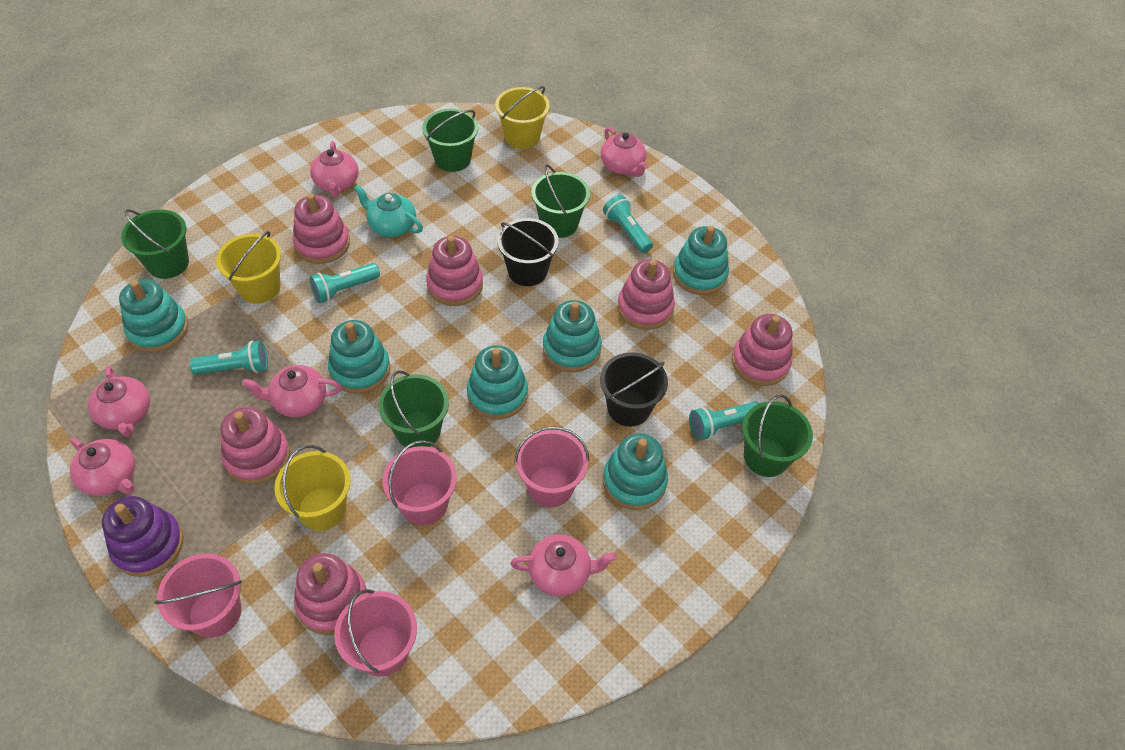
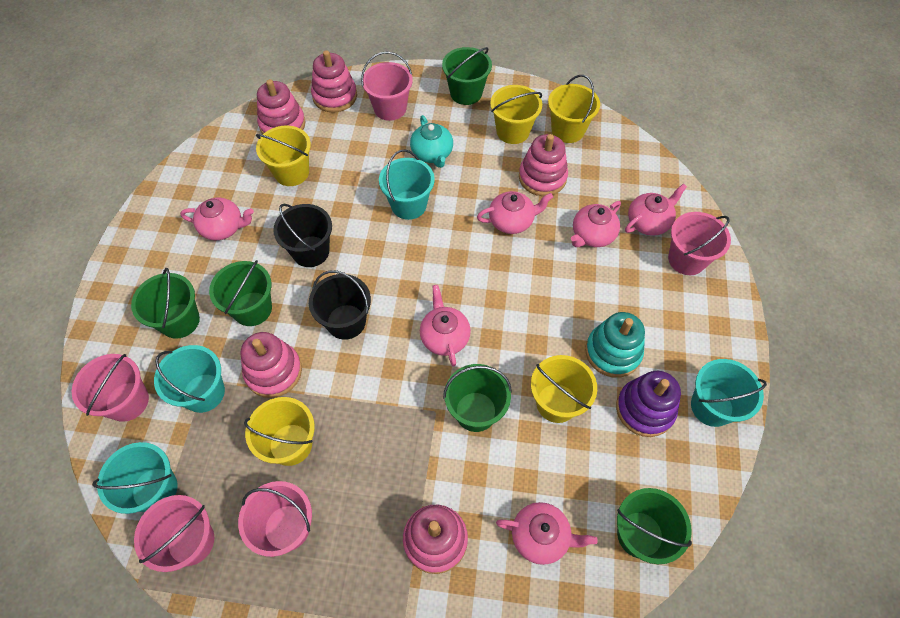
pink bucket: [155,553,242,638] [334,589,417,677] [382,440,457,525] [515,426,589,507] = 4 -> [72,354,149,422] [134,495,214,572] [238,481,312,557] [361,51,413,121] [668,212,731,275] = 5
pink stacking toy: [221,407,290,484] [293,193,350,264] [294,553,367,635] [426,236,483,306] [617,259,675,330] [732,314,792,386] = 6 -> [240,332,302,398] [257,79,305,134] [311,50,357,113] [403,505,468,574] [519,134,568,196] = 5
turquoise bucket: none = 0 -> [92,442,178,514] [154,345,225,413] [379,150,435,220] [691,359,767,427] = 4
turquoise flashlight: [190,341,268,375] [309,263,380,303] [603,195,653,253] [689,401,760,440] = 4 -> none = 0
turquoise stacking toy: [119,279,188,352] [328,320,390,394] [467,345,528,419] [543,300,602,372] [603,433,668,510] [673,226,729,295] = 6 -> [585,312,645,378] = 1
yellow bucket: [216,231,281,304] [274,445,351,531] [495,86,550,149] = 3 -> [244,397,315,466] [255,125,311,186] [490,85,542,144] [531,355,597,423] [548,75,600,143] = 5

